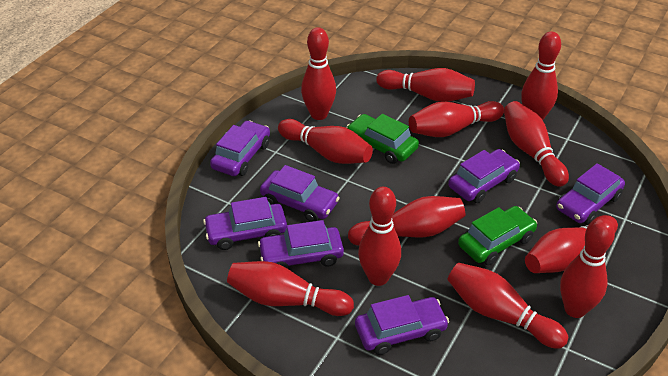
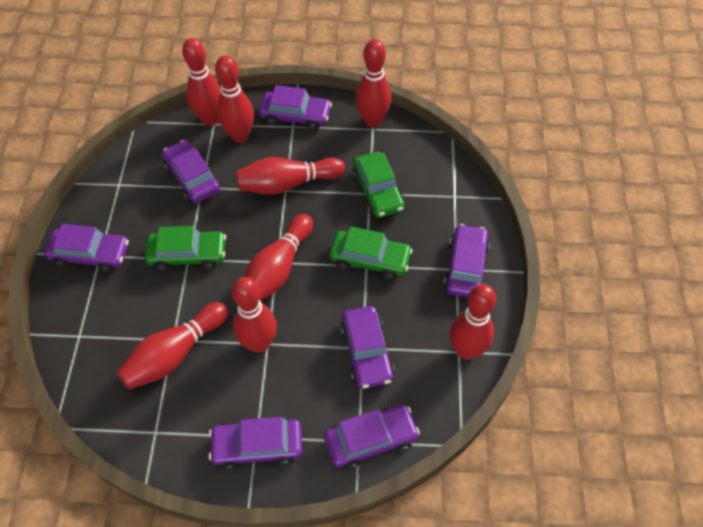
green car: [346,114,419,164] [458,206,537,265] = 2 -> [145,226,226,271] [329,226,412,280] [352,152,405,218] = 3
red bowling pin: [227,261,354,316] [278,119,373,164] [301,27,336,120] [348,196,465,246] [358,187,401,286] [376,68,475,102] [409,101,504,137] [447,262,568,349] [504,101,569,187] [521,31,561,120] [525,215,618,273] [560,218,615,318] = 12 -> [117,302,228,389] [182,38,221,126] [215,56,254,143] [232,277,277,353] [236,157,345,195] [244,214,313,301] [356,39,391,127] [450,284,496,360] = 8

